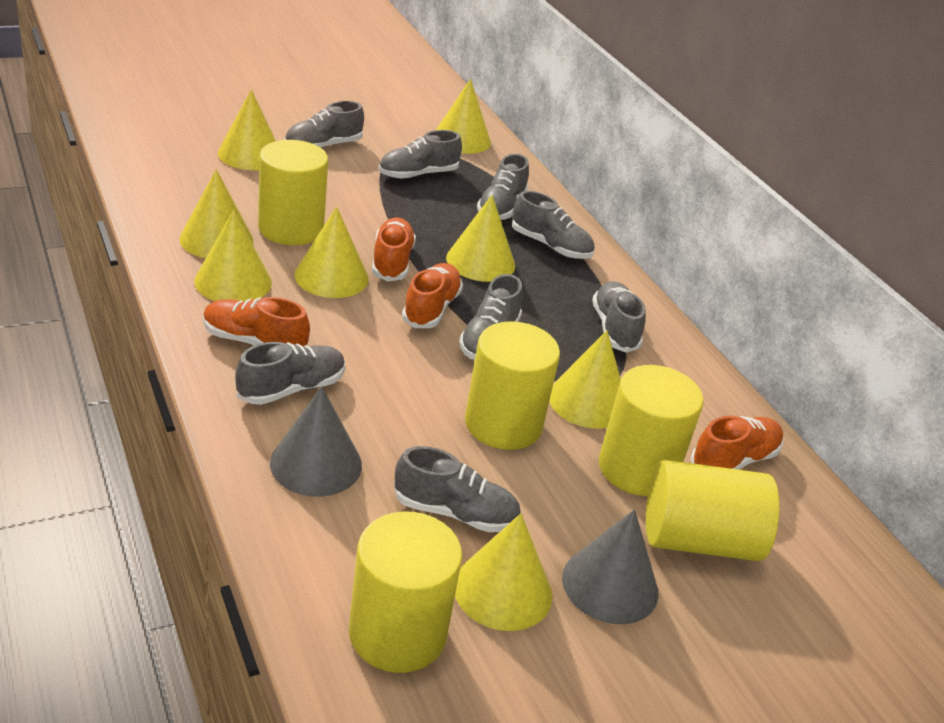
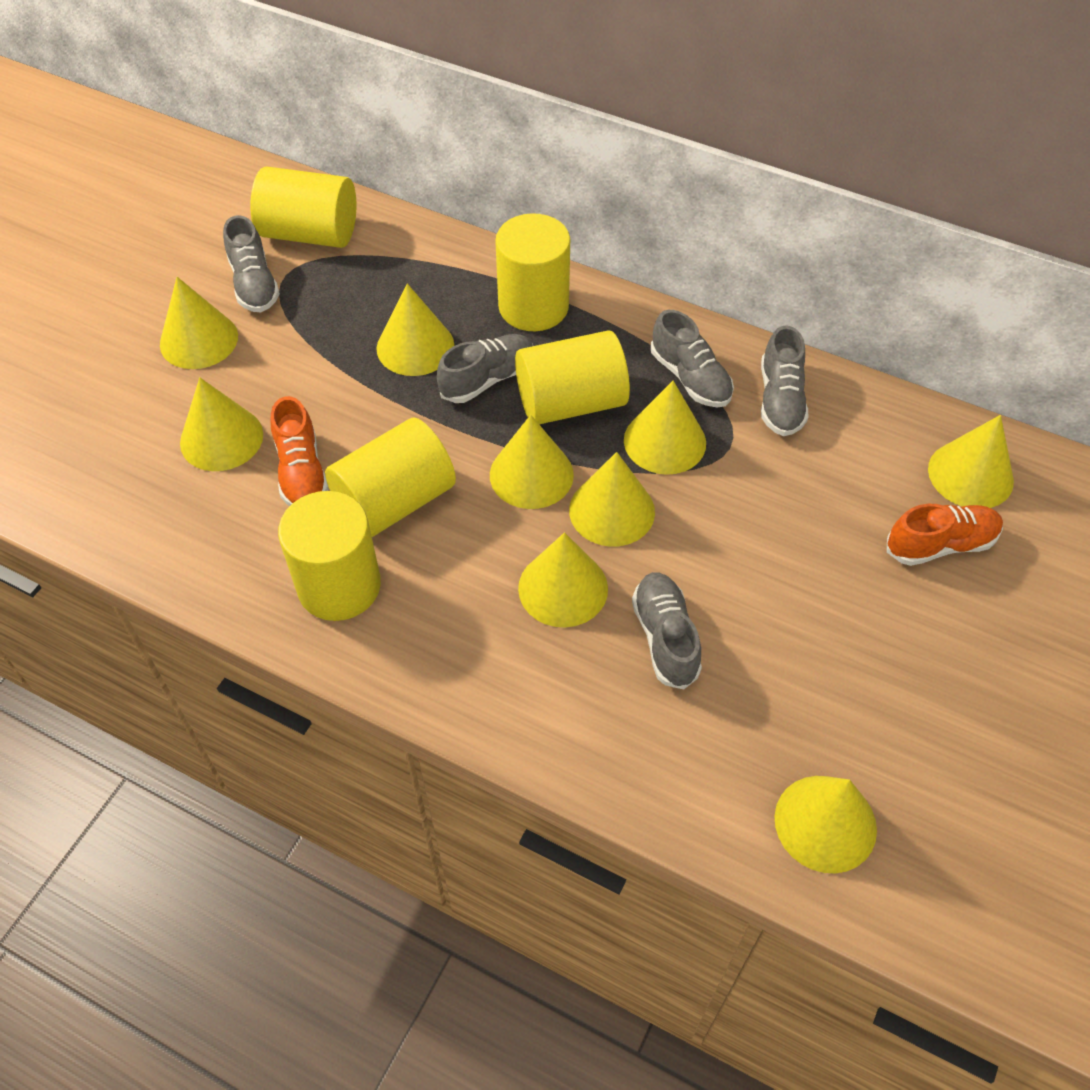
grey cone: [270,387,362,497] [562,509,658,624] = 2 -> none = 0
grey shoe: [235,342,345,405] [285,101,364,148] [379,130,462,179] [394,446,521,532] [459,274,523,360] [477,154,529,220] [512,191,595,259] [592,281,646,353] = 8 -> [223,215,280,312] [437,334,533,403] [632,572,702,690] [651,310,734,407] [761,325,808,436] = 5
orange shoe: [203,297,310,347] [372,218,416,282] [402,263,463,328] [690,416,783,470] = 4 -> [271,396,329,506] [887,504,1003,566] = 2
yellow cone: [180,169,253,258] [194,210,272,302] [218,89,276,170] [294,206,369,298] [436,79,491,154] [446,195,515,282] [455,513,552,631] [549,330,621,429] = 8 -> [160,277,238,369] [180,377,263,471] [376,283,454,376] [490,415,574,509] [518,532,608,628] [569,452,655,547] [624,381,706,475] [775,776,877,873] [928,415,1014,508] = 9

